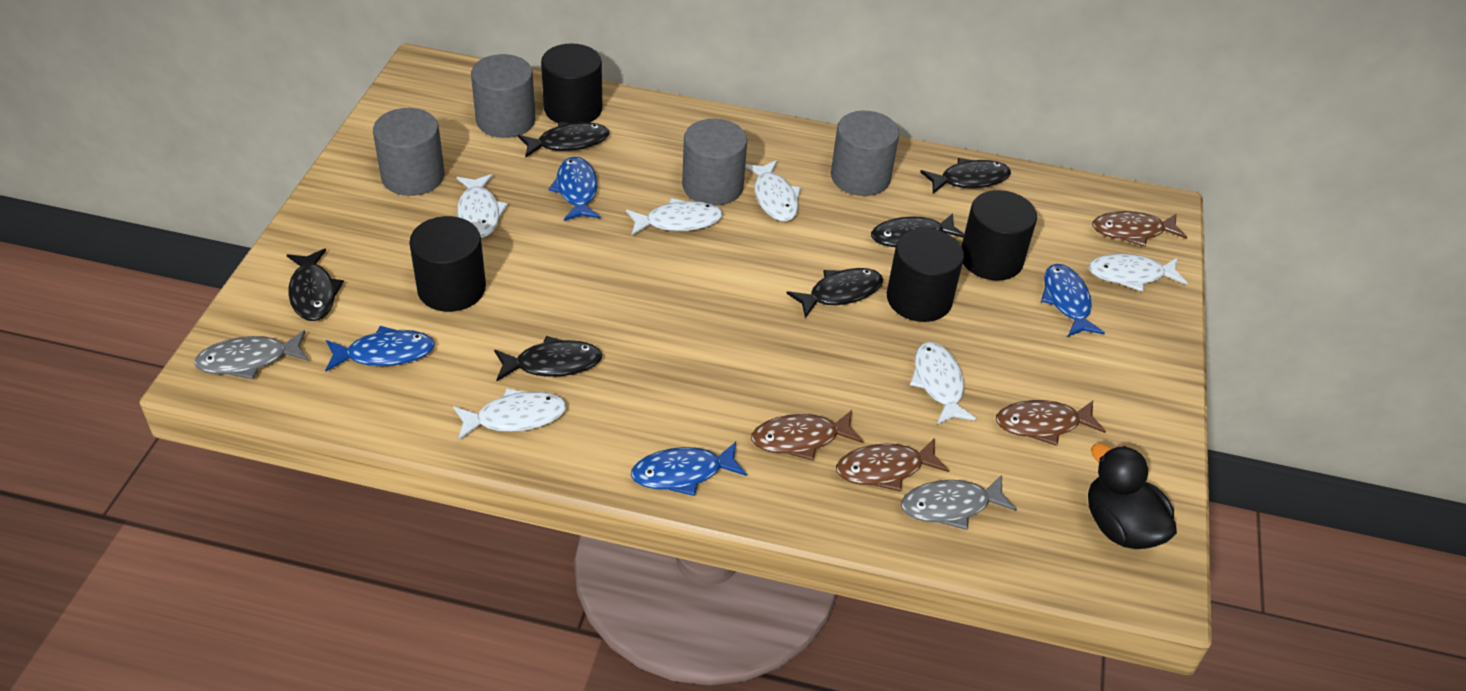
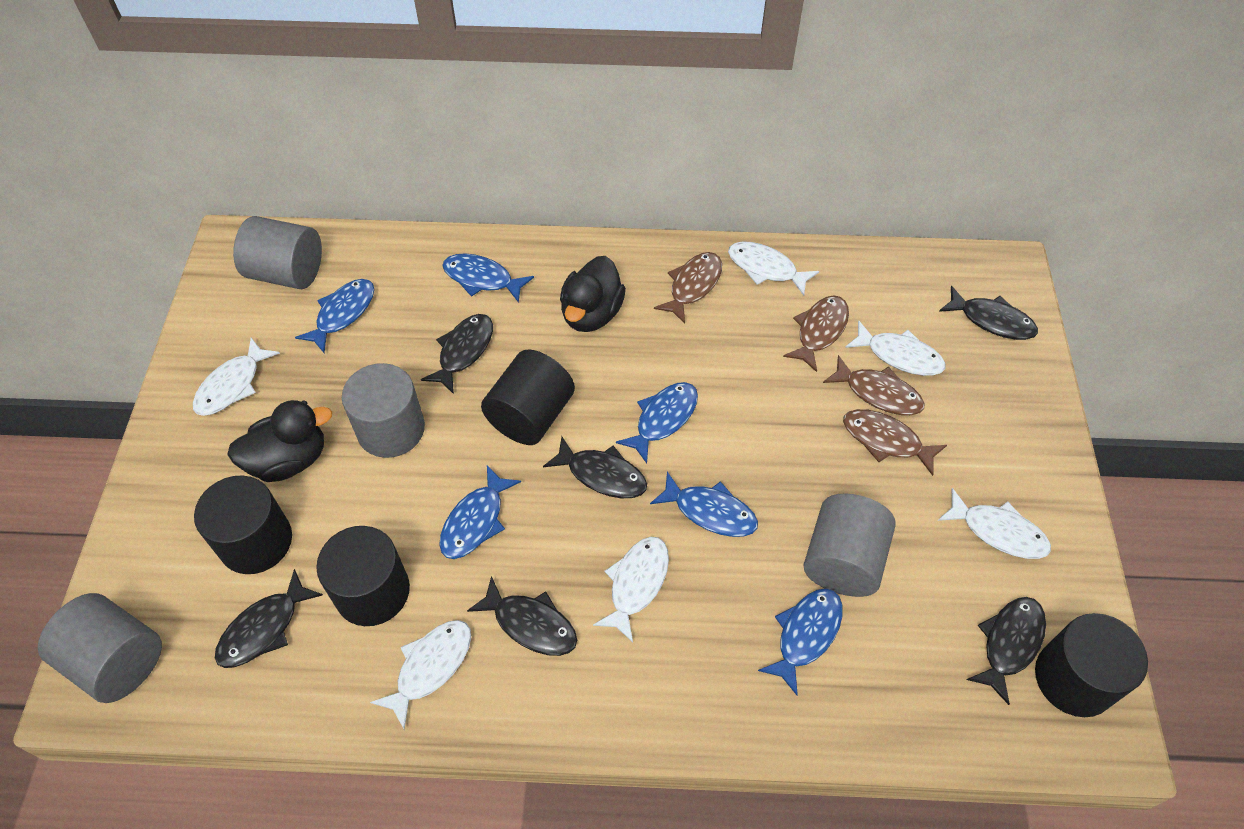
black duck: [1088,443,1177,549] = 1 -> [227,400,332,482] [560,256,626,332] = 2
blue fish: [325,326,435,371] [549,157,600,221] [631,442,747,496] [1041,264,1105,337] = 4 -> [295,279,374,353] [439,465,521,559] [442,253,534,303] [616,382,698,464] [650,472,758,537] [758,588,843,695] = 6
grey fish: [194,330,309,379] [901,475,1017,530] = 2 -> none = 0

